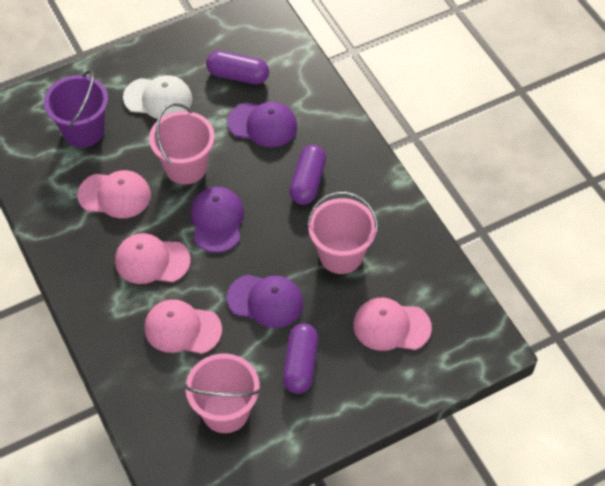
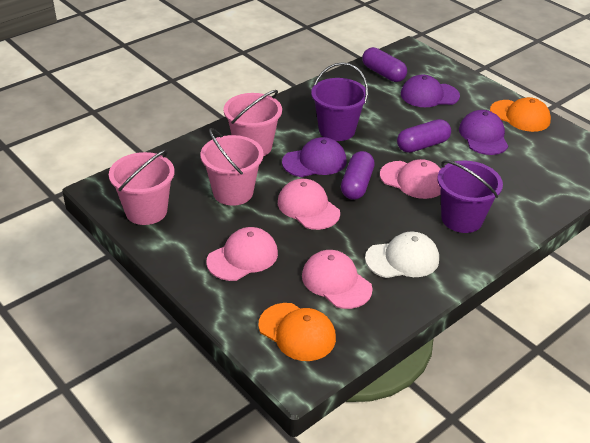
orange cap: none = 0 -> [259,303,336,361] [490,97,551,132] = 2
purple bucket: [44,70,108,148] = 1 -> [311,62,368,141] [437,160,503,233] = 2

